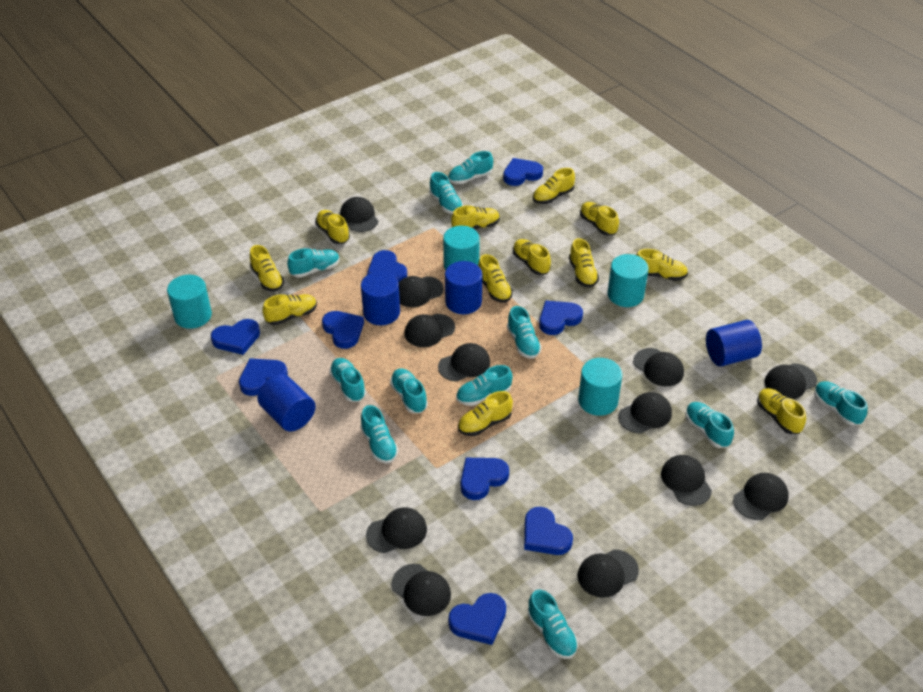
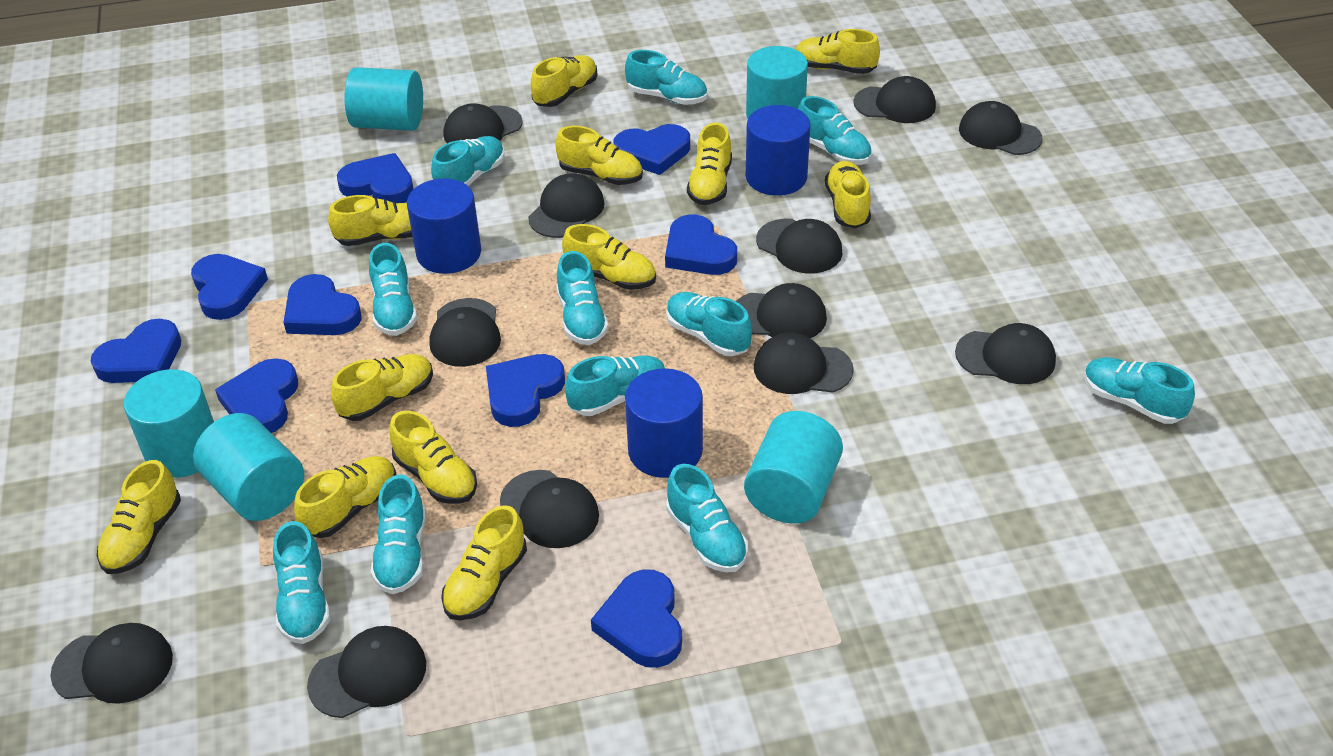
blue cylinder: [257,374,316,432] [361,271,400,325] [445,261,482,314] [706,320,762,367] = 4 -> [407,178,481,274] [625,368,703,478] [746,105,811,196] = 3
turquoise cylinder: [167,275,212,329] [443,226,480,270] [578,358,622,416] [608,254,649,307] = 4 -> [124,369,214,478] [193,413,304,521] [344,67,423,131] [744,411,843,524] [746,46,808,119] = 5

